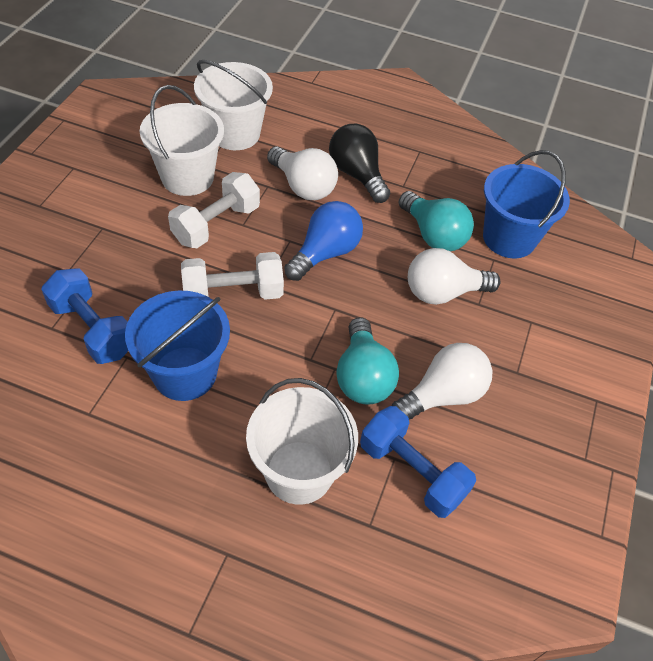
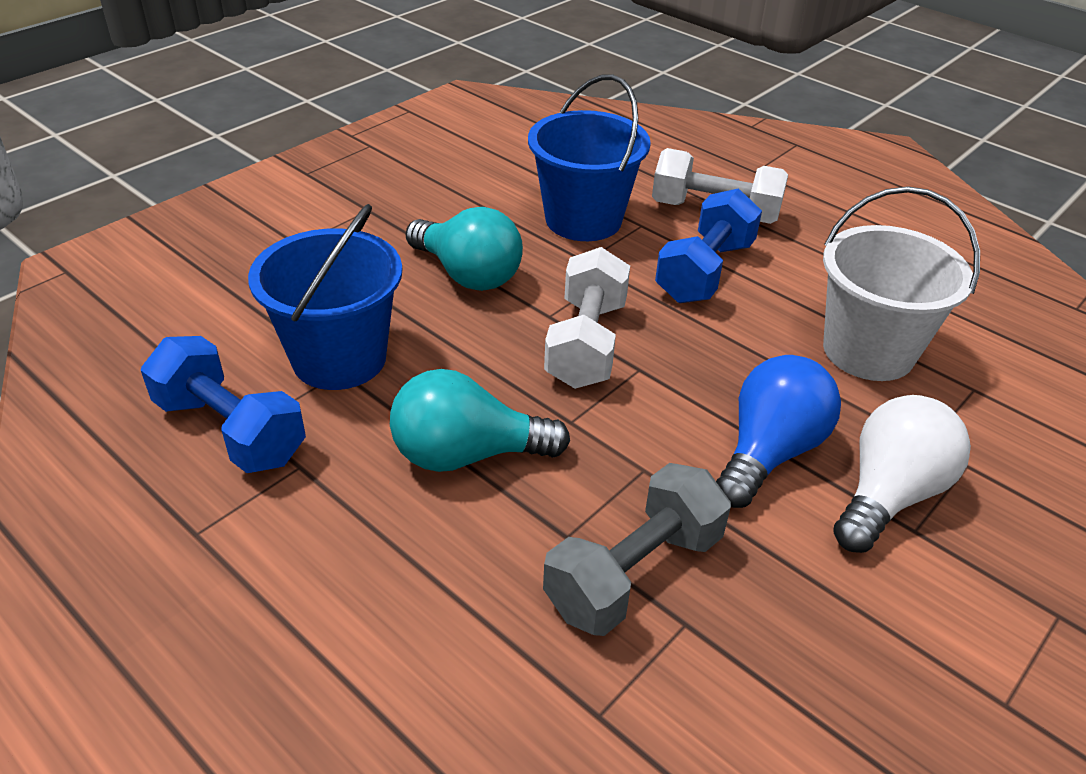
black light bulb: [329,124,390,203] = 1 -> none = 0
grey dumbbell: none = 0 -> [543,463,731,636] = 1
white bucket: [140,85,224,196] [194,60,273,150] [246,378,358,505] = 3 -> [823,186,980,381] = 1
white light bulb: [267,146,338,200] [392,343,492,419] [408,248,501,305] = 3 -> [833,395,971,553] = 1

